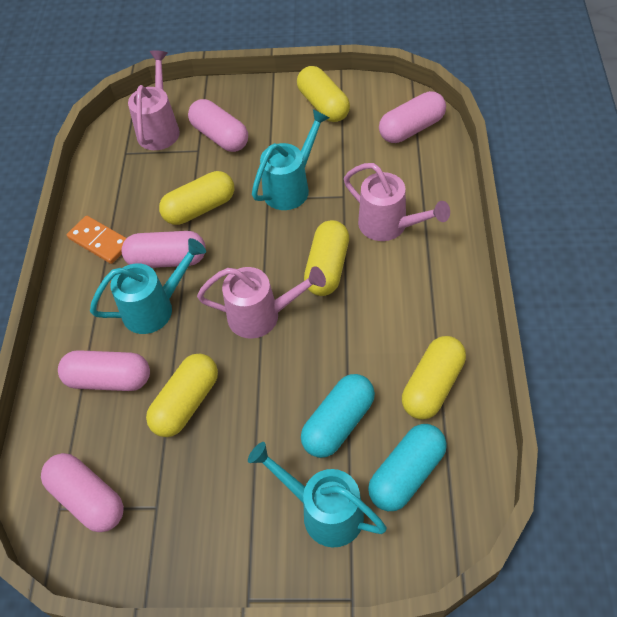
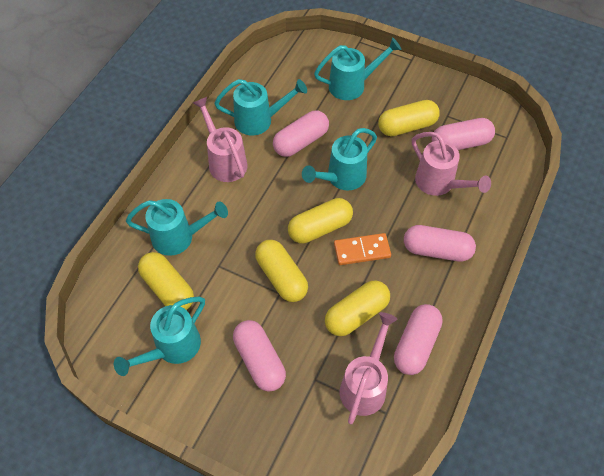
turquoise capsule: [301,374,375,458] [368,424,447,511] = 2 -> none = 0
turquoise watering can: [90,238,206,334] [248,442,387,547] [252,109,330,210] = 3 -> [114,297,205,376] [126,199,228,256] [214,79,307,135] [302,128,377,190] [314,38,401,100] = 5

